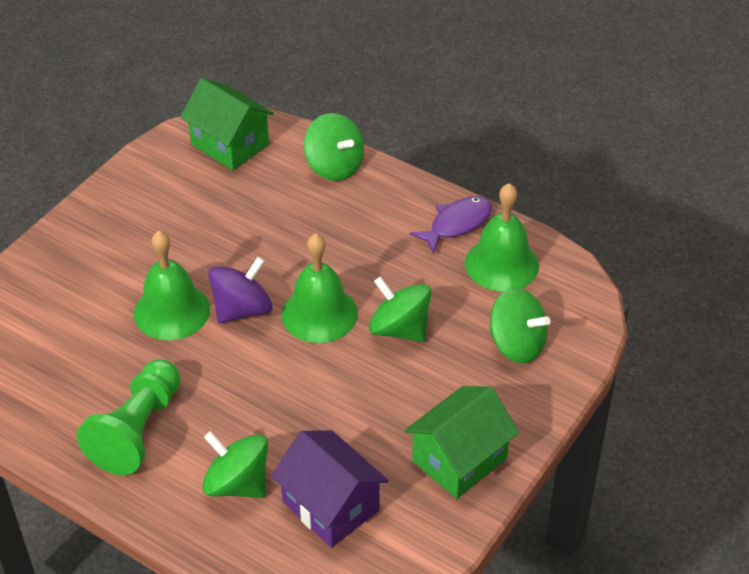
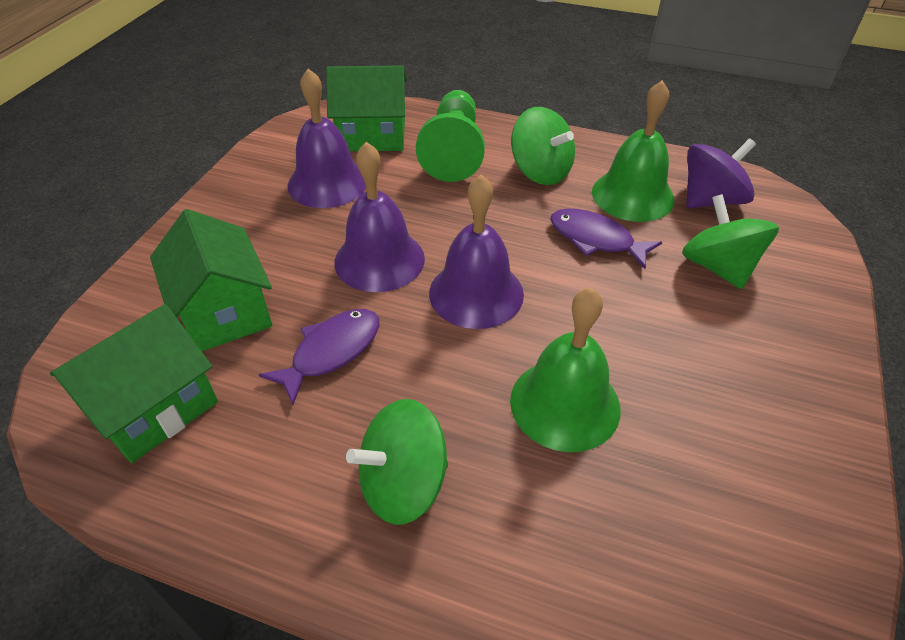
green bell: [134,231,210,340] [281,233,358,343] [465,183,539,292] = 3 -> [510,288,620,452] [592,80,675,222] = 2
green house: [180,78,274,171] [404,386,519,499] = 2 -> [50,304,218,463] [150,209,272,351] [326,65,407,152] = 3
green spinning top: [202,431,268,498] [304,113,364,181] [369,277,432,342] [490,288,550,364] = 4 -> [346,399,448,525] [511,107,575,185] [682,194,779,289] = 3
purple bell: none = 0 -> [288,69,366,208] [334,142,425,292] [429,175,524,329] = 3
purple fish: [410,196,492,254] = 1 -> [258,309,379,405] [550,208,662,269] = 2
purple house: [271,431,389,548] = 1 -> none = 0

